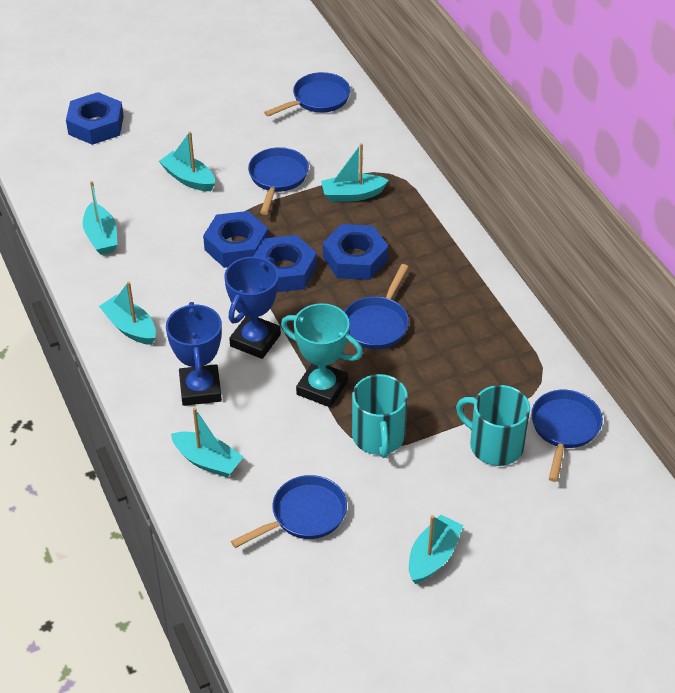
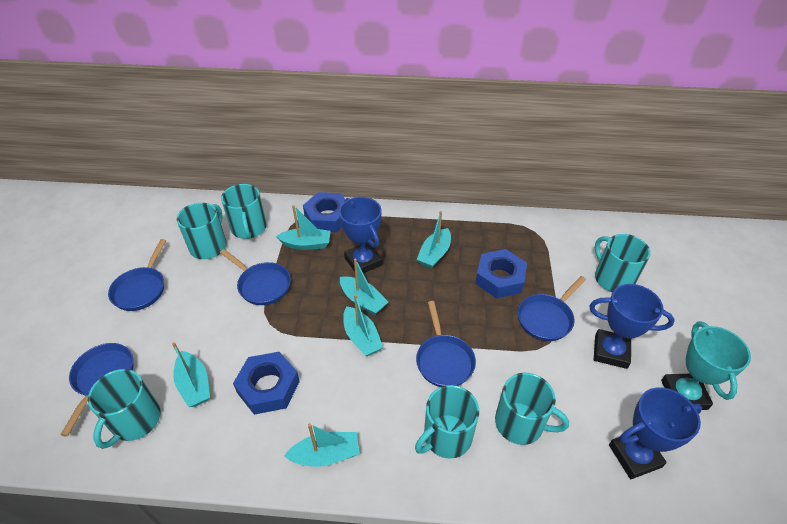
blue nut: [66,92,124,145] [203,211,268,268] [253,235,317,292] [323,224,388,280] = 4 -> [233,352,300,415] [303,192,345,232] [475,249,527,298] = 3
blue trophy: [166,302,222,406] [224,257,281,359] = 2 -> [339,197,382,273] [589,284,675,369] [609,387,702,479] = 3
turquoise mug: [352,374,408,458] [456,385,530,466] = 2 -> [88,369,160,449] [177,203,227,259] [221,184,267,239] [415,385,479,458] [495,373,569,445] [595,234,650,293] = 6

